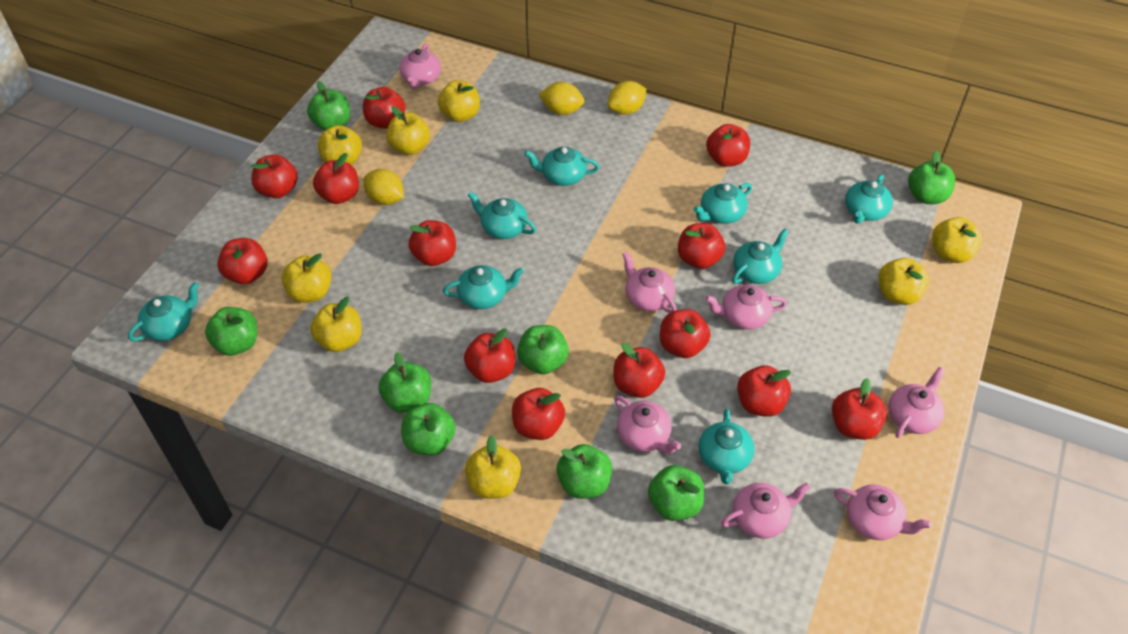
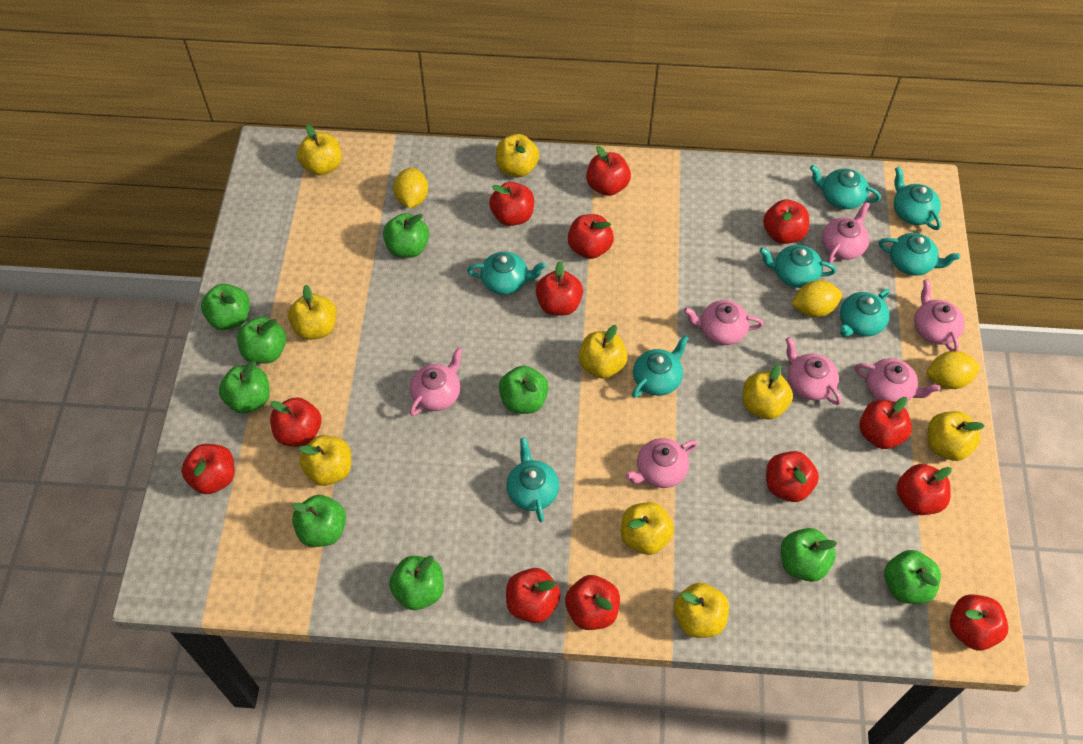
green apple: [205,307,257,356] [307,81,350,130] [378,352,431,413] [401,403,456,456] [517,325,569,375] [557,444,612,499] [648,465,704,521] [908,150,955,204] = 8 -> [201,284,250,330] [219,361,270,414] [237,317,286,364] [292,495,346,547] [383,213,429,258] [389,555,444,610] [499,366,549,414] [781,528,837,582] [884,550,941,604] = 9
yellow apple: [282,253,332,303] [310,297,362,352] [317,125,362,165] [386,106,430,155] [438,80,480,122] [465,435,521,499] [878,258,929,305] [932,217,982,263] = 8 -> [288,285,337,340] [297,125,342,176] [299,435,351,486] [496,134,539,177] [578,325,628,379] [621,502,674,555] [674,583,729,638] [743,364,793,419] [928,411,985,461] = 9

